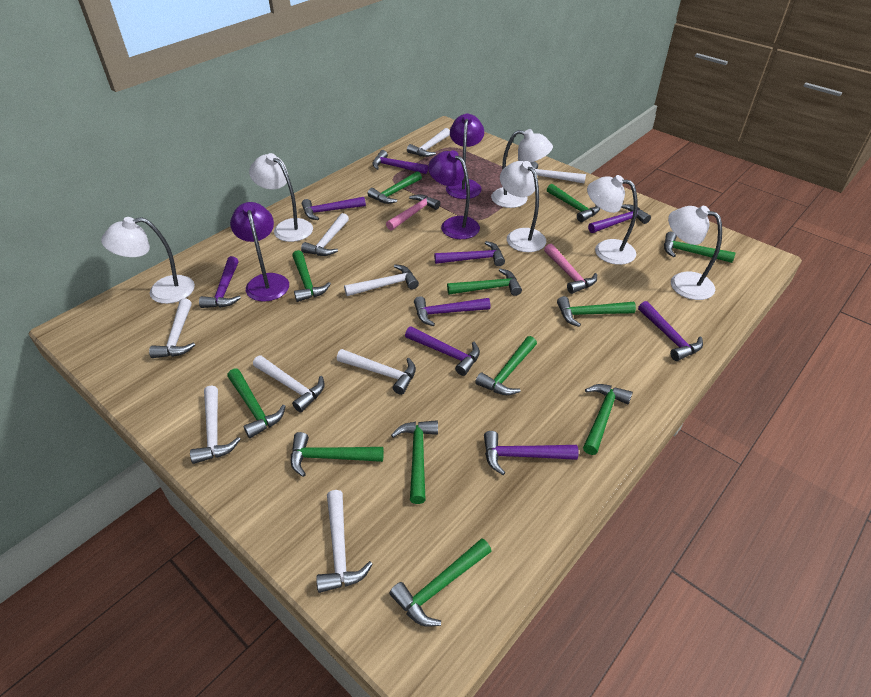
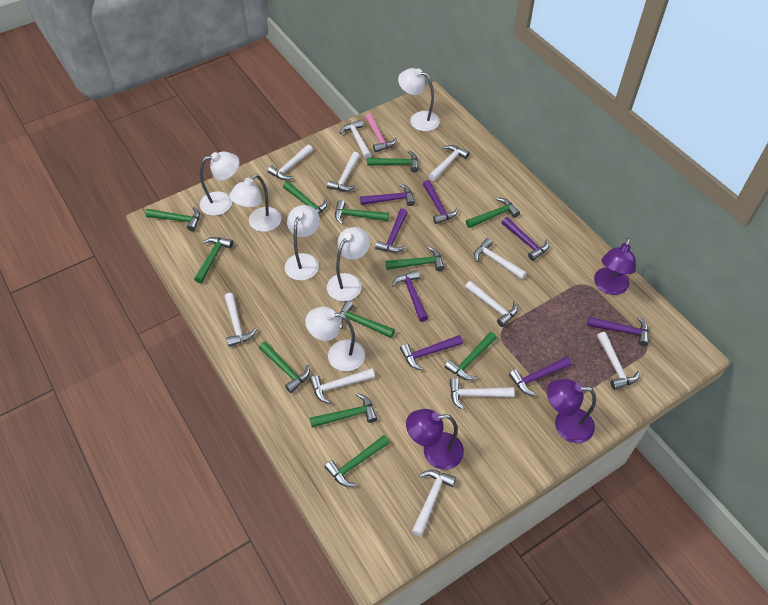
pink hammer: [386,194,440,230] [544,244,597,294] = 2 -> [365,113,397,152] = 1
purple hammer: [199,256,241,308] [302,197,366,220] [372,150,428,174] [405,326,480,376] [414,296,490,326] [434,241,505,266] [484,431,578,475] [588,204,651,233] [638,301,703,361] = 9 -> [360,184,415,206] [375,208,408,253] [392,270,428,322] [400,335,463,370] [423,180,458,224] [502,217,549,261] [509,357,572,396] [587,317,649,346] = 8
white hammer: [149,298,195,358] [190,385,241,464] [253,355,325,412] [301,213,349,256] [316,490,373,593] [337,349,416,395] [344,265,419,296] [407,128,450,157] [531,162,586,183] = 9 -> [224,293,257,347] [267,144,313,180] [310,368,375,404] [327,152,360,192] [340,120,372,159] [412,470,456,537] [429,145,470,181] [449,378,515,410] [465,281,518,327] [474,238,527,280] [597,332,640,390] = 11

